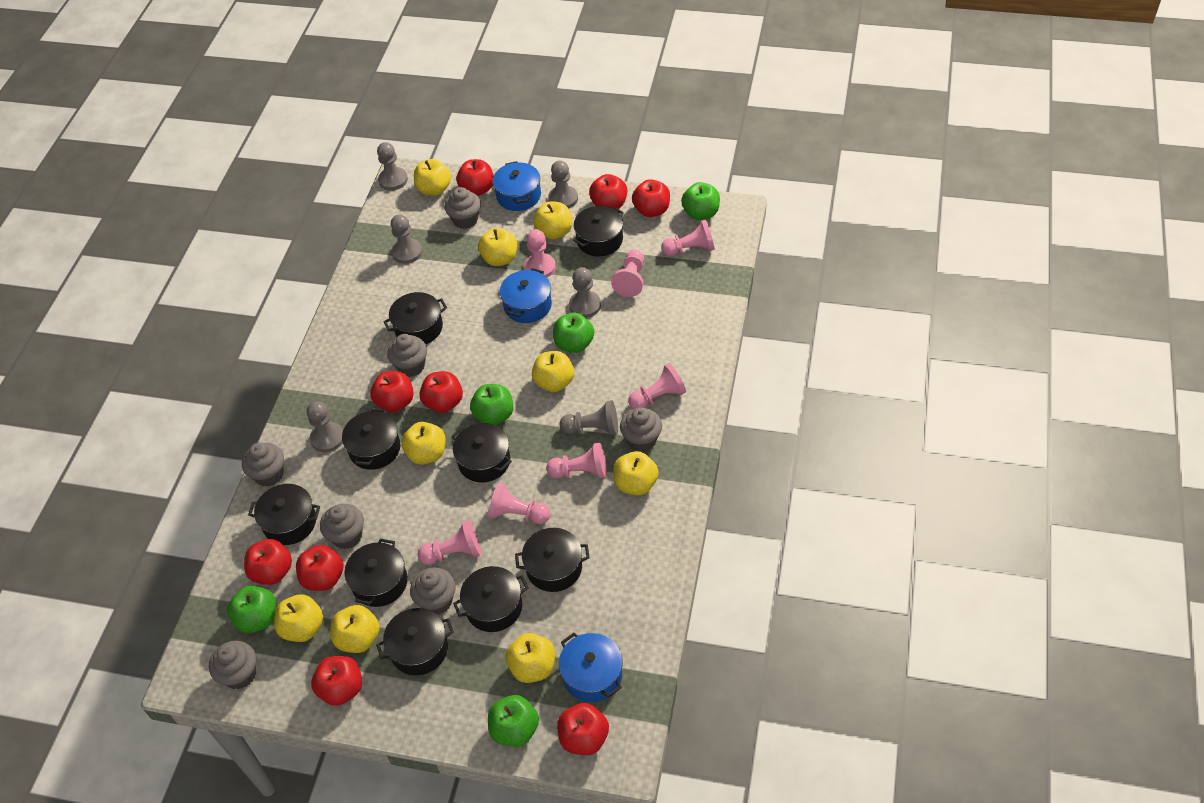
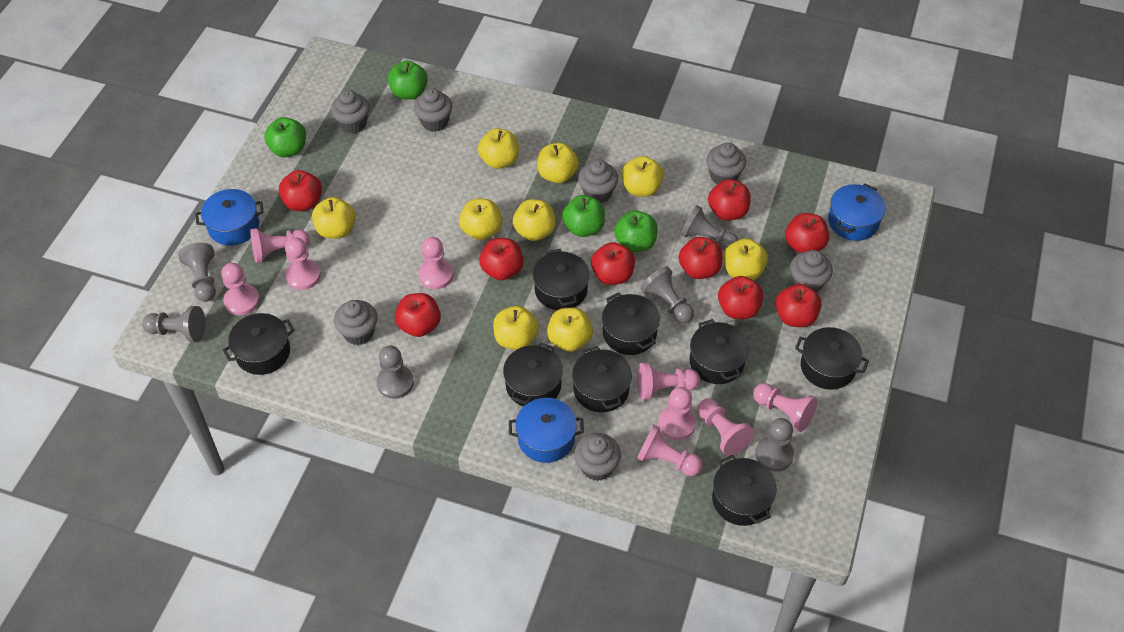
black pot: [248,484,320,545] [342,408,401,470] [345,538,408,607] [376,608,454,675] [383,292,447,344] [452,423,512,482] [453,566,528,632] [515,528,590,592] [573,206,624,256] = 9 -> [223,313,295,375] [503,342,563,407] [533,249,589,310] [572,346,632,412] [602,292,660,355] [690,319,749,384] [712,455,777,526] [795,327,869,390] = 8
green apple: [227,586,276,633] [470,384,513,425] [488,695,539,747] [553,312,594,353] [681,182,720,220] = 5 -> [264,117,306,157] [388,61,428,100] [562,195,605,237] [614,210,658,252] = 4
pink pawn: [418,520,481,565] [488,483,550,524] [524,229,556,277] [547,442,607,479] [611,249,644,297] [628,363,686,409] [661,220,715,256] = 7 -> [221,263,260,315] [250,228,310,263] [285,237,321,290] [418,237,453,289] [637,363,700,400] [637,425,703,476] [658,387,696,440] [698,398,754,456] [753,383,817,432] = 9

